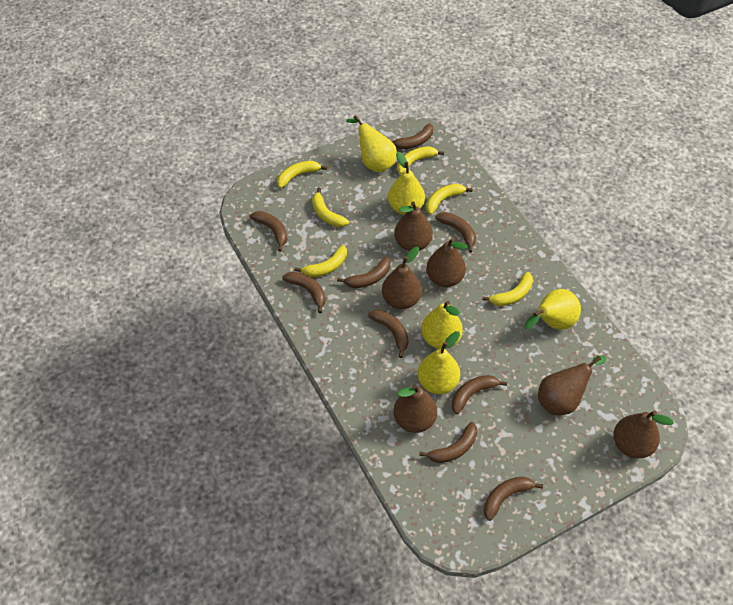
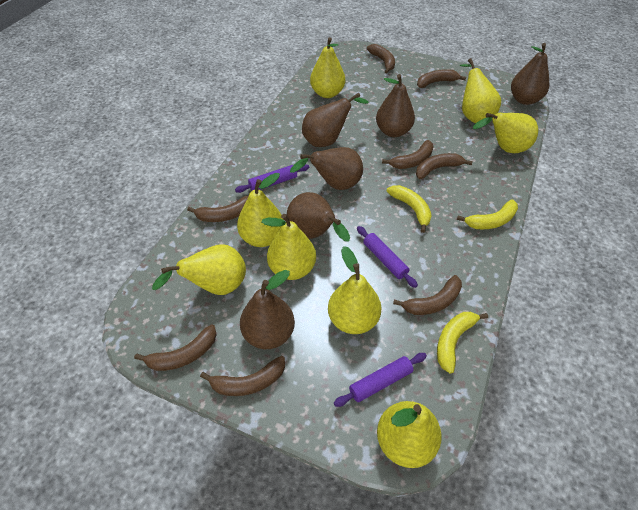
brown banana: [250,211,287,251] [282,272,326,313] [337,256,391,288] [368,310,409,358] [392,123,433,149] [419,422,477,463] [435,212,476,253] [452,375,507,414] [484,476,543,521] = 9 -> [134,324,217,371] [187,195,249,222] [200,356,285,396] [367,44,395,73] [382,140,434,169] [393,275,462,315] [416,153,473,179] [417,69,466,88] = 8
purple rolling pin: none = 0 -> [235,164,309,193] [334,353,427,407] [357,226,418,288] = 3
yellow banana: [277,161,327,188] [294,245,347,277] [312,187,349,227] [397,146,444,174] [426,183,473,215] [482,272,533,306] = 6 -> [387,185,432,233] [437,312,488,374] [457,199,518,230] = 3
yellow pear: [346,115,397,172] [388,151,425,215] [418,331,460,394] [421,301,463,349] [525,289,581,330] = 5 -> [152,244,246,295] [237,173,284,247] [262,214,316,280] [310,37,345,98] [328,246,382,334] [377,401,442,468] [460,58,501,123] [473,113,538,153] = 8

